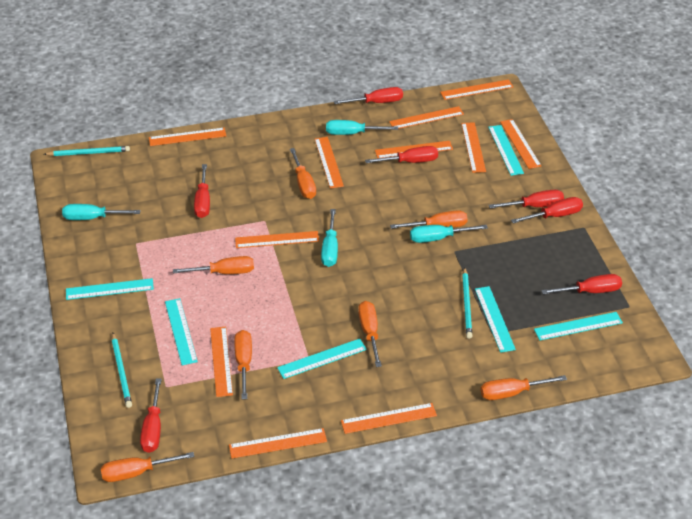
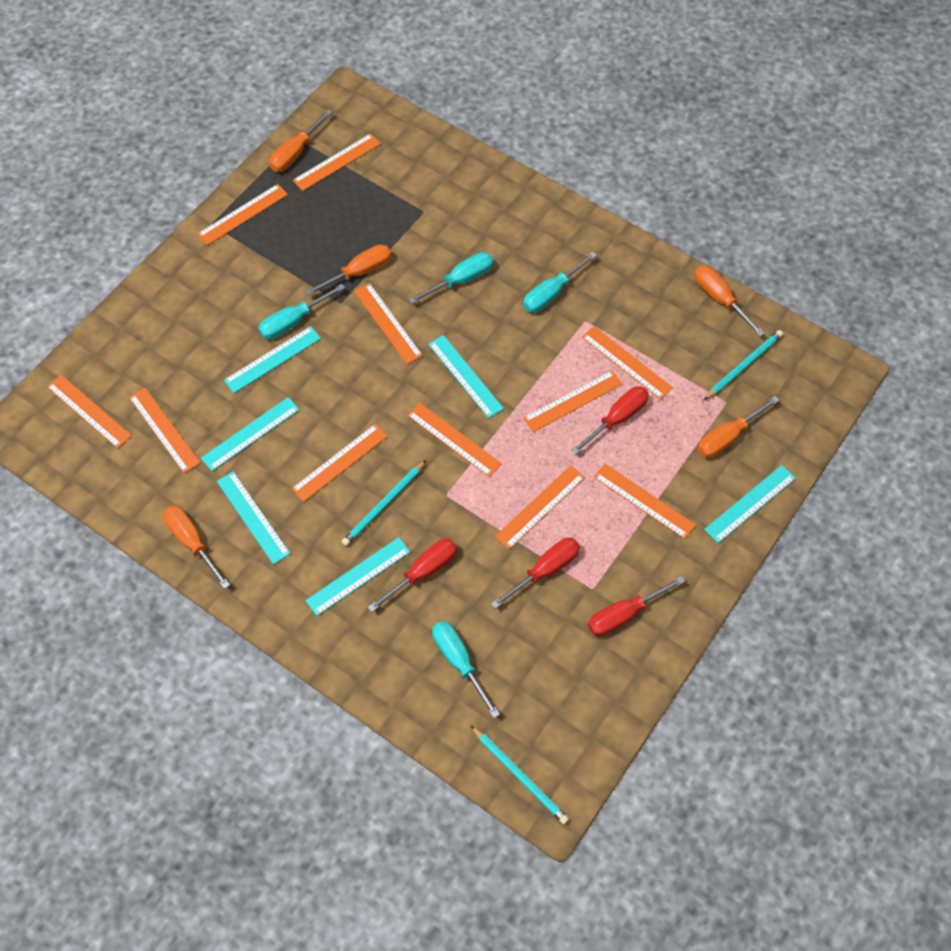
orange screwdriver: [101,452,195,482] [173,256,254,274] [234,330,252,400] [290,148,316,199] [358,301,382,367] [390,210,468,229] [481,375,567,400] = 7 -> [163,505,230,589] [269,110,333,172] [305,244,392,296] [695,265,765,337] [697,396,779,458] = 5
red screwdriver: [140,379,162,453] [194,164,210,218] [334,87,403,104] [365,146,438,163] [489,190,564,208] [511,197,583,223] [541,274,622,294] = 7 -> [368,539,457,612] [491,538,580,609] [571,386,649,455] [588,576,685,636] = 4

